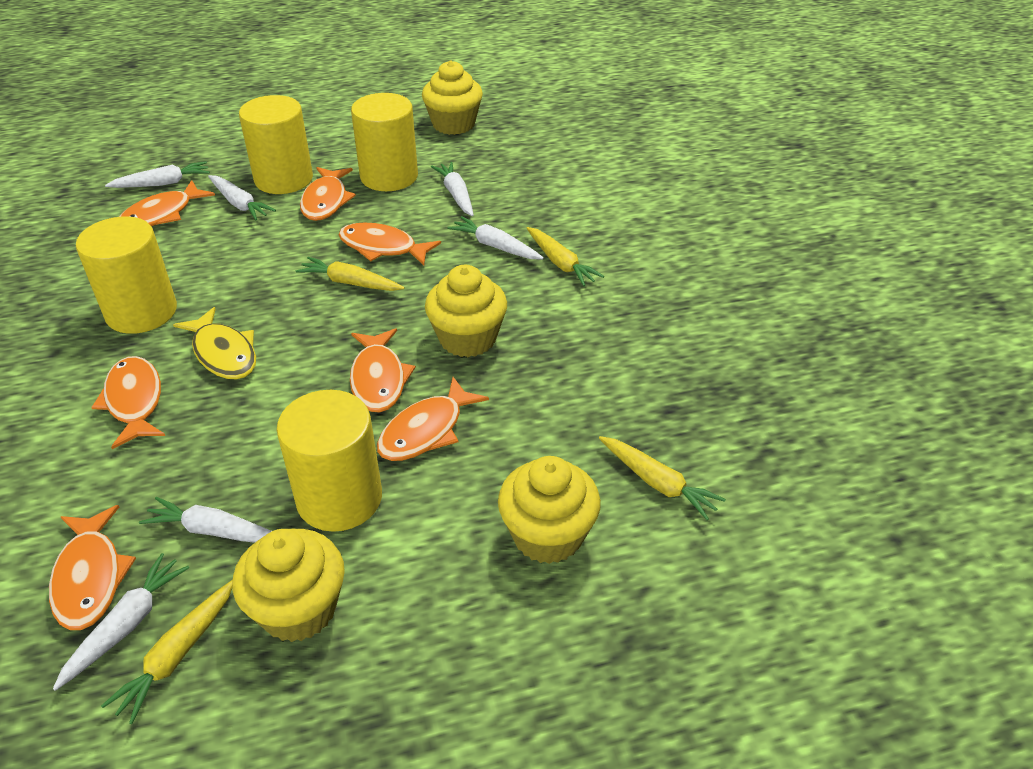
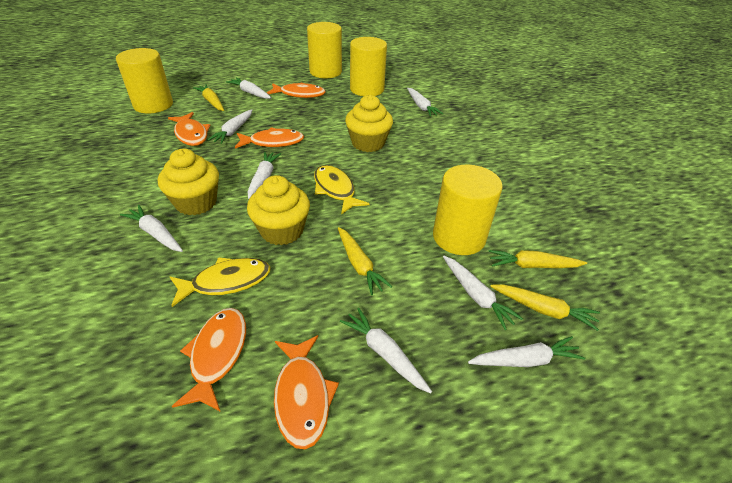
orange fish: [49,505,136,630] [91,356,165,449] [119,180,215,226] [300,167,356,221] [338,223,441,265] [350,328,416,413] [377,377,489,461] = 7 -> [168,112,211,146] [172,308,246,412] [235,127,304,148] [267,82,325,98] [274,335,339,449] = 5
white carrot: [53,553,189,691] [105,161,210,188] [139,497,272,543] [208,175,276,220] [431,162,474,216] [447,216,544,259] = 6 -> [120,205,183,252] [207,109,252,144] [226,77,272,99] [247,152,281,199] [340,308,432,394] [407,88,443,117] [443,256,523,330] [468,336,585,367] = 8
yellow cupcake: [232,529,345,642] [422,61,483,135] [425,265,507,357] [498,456,601,564] = 4 -> [158,149,219,215] [247,175,310,245] [345,95,393,152] = 3
yellow fish: [173,307,256,379] = 1 -> [170,257,270,307] [314,165,369,214] = 2

